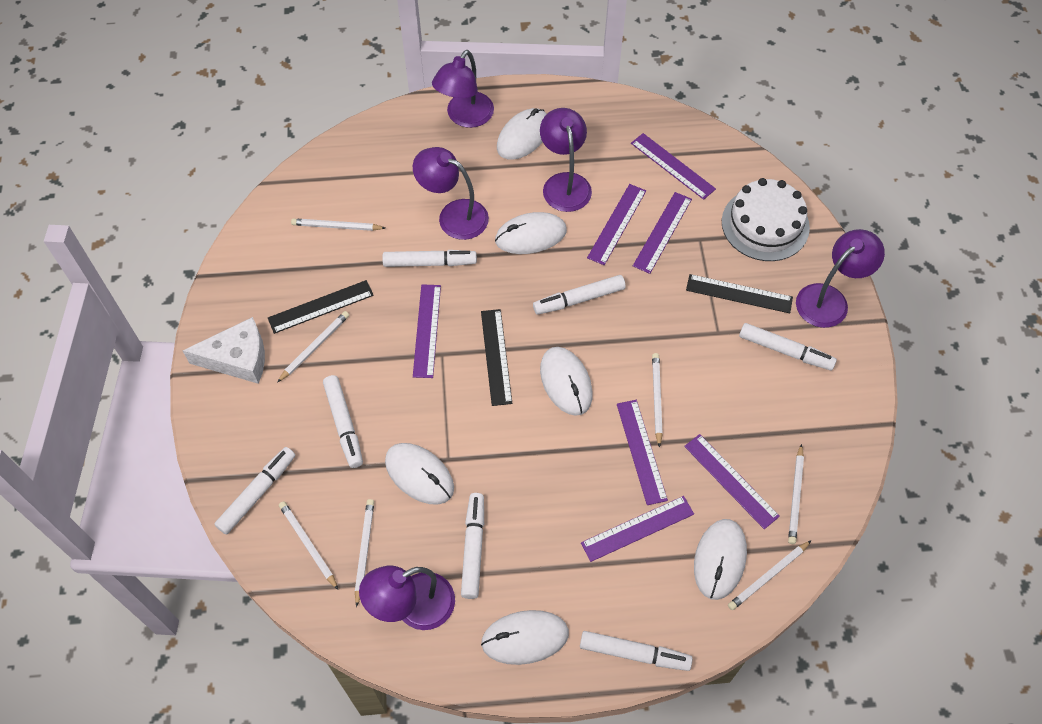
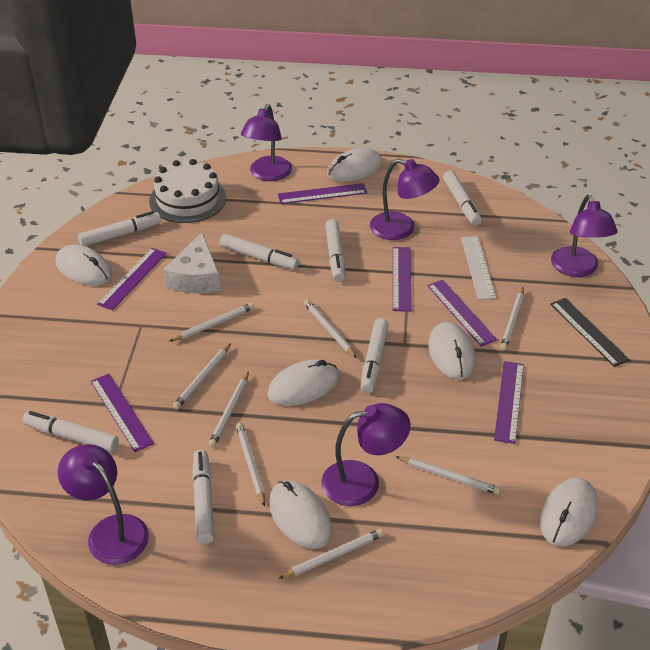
black ruler: [268,280,374,334] [481,309,512,406] [686,274,793,313] = 3 -> [550,298,630,367] = 1
purple ruler: [413,285,441,378] [581,496,694,562] [587,184,646,265] [617,400,668,505] [631,133,716,200] [633,192,692,274] [684,434,780,529] = 7 -> [91,374,154,452] [97,248,167,310] [278,183,367,204] [393,247,412,312] [427,280,497,346] [494,361,524,444] = 6
white pencil: [277,311,349,382] [279,501,338,590] [291,218,385,231] [355,499,374,607] [652,353,663,448] [728,540,812,610] [788,444,804,544] = 7 -> [170,303,254,341] [173,343,231,409] [208,372,249,447] [236,423,265,507] [278,529,384,579] [304,299,357,358] [395,456,501,495] [500,288,524,350] = 8
white ruler: none = 0 -> [461,236,496,300] = 1

